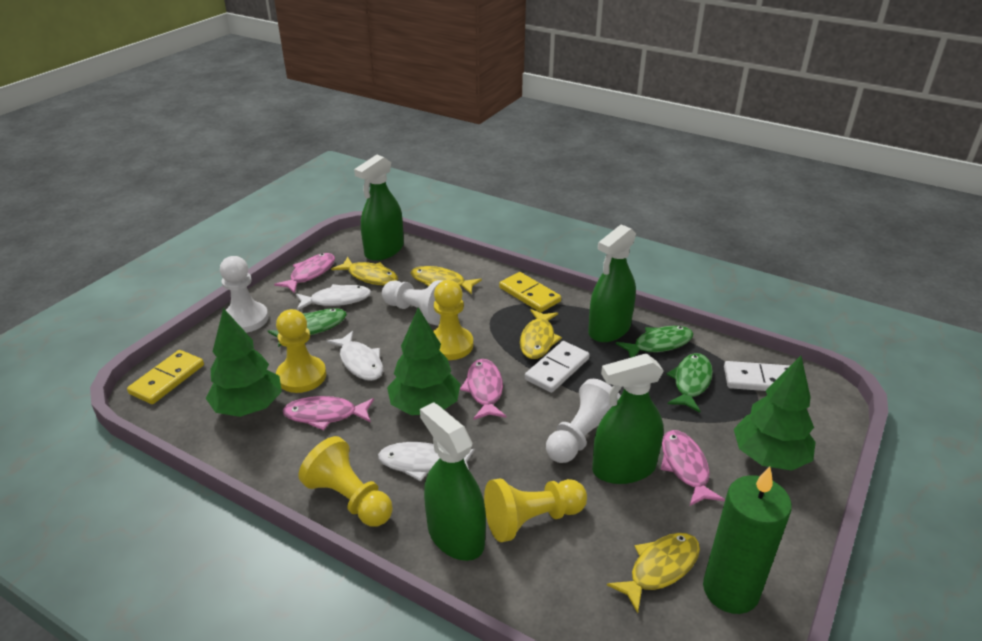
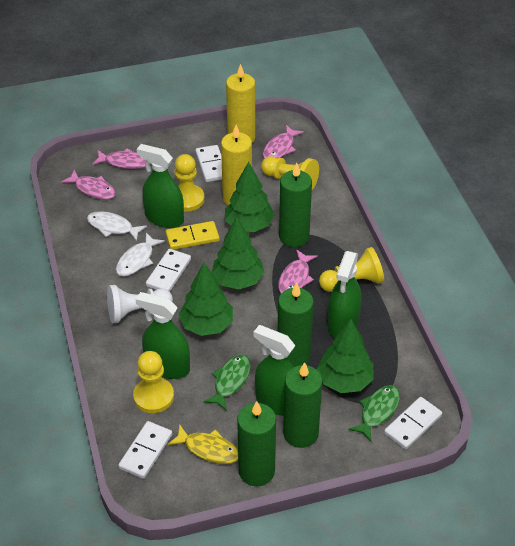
green candle: [703,467,792,614] = 1 -> [237,401,276,486] [278,283,314,367] [279,163,312,247] [283,362,322,448] = 4
green fish: [268,308,347,347] [616,326,694,358] [667,353,713,413] = 3 -> [203,355,251,411] [348,385,400,441] = 2
green tree: [206,308,282,417] [387,308,461,415] [734,356,816,471] = 3 -> [179,263,233,336] [212,217,264,290] [225,162,275,232] [317,319,374,393] = 4
white domino: [525,341,590,393] [724,361,791,391] = 2 -> [118,421,172,479] [146,249,191,292] [195,145,222,182] [384,397,442,449] = 4
white fish: [296,284,371,310] [327,331,383,381] [378,442,475,481] = 3 -> [87,211,147,241] [116,233,165,276] = 2
white pawn: [220,256,269,333] [382,280,442,326] [546,379,621,463] = 3 -> [107,285,173,323] = 1
yellow candle: none = 0 -> [221,125,252,205] [226,64,255,143] = 2
yellow domino: [127,350,204,404] [499,272,561,312] = 2 -> [166,221,219,250] = 1
yellow fish: [331,257,398,285] [410,266,482,294] [520,309,562,359] [607,533,700,613] = 4 -> [168,424,238,464] = 1

